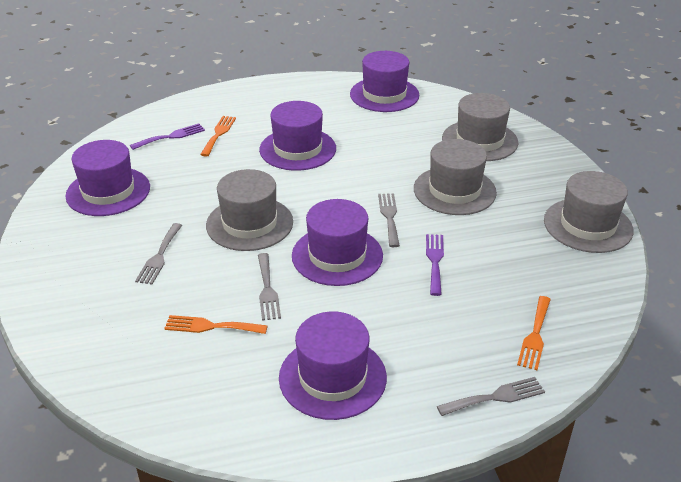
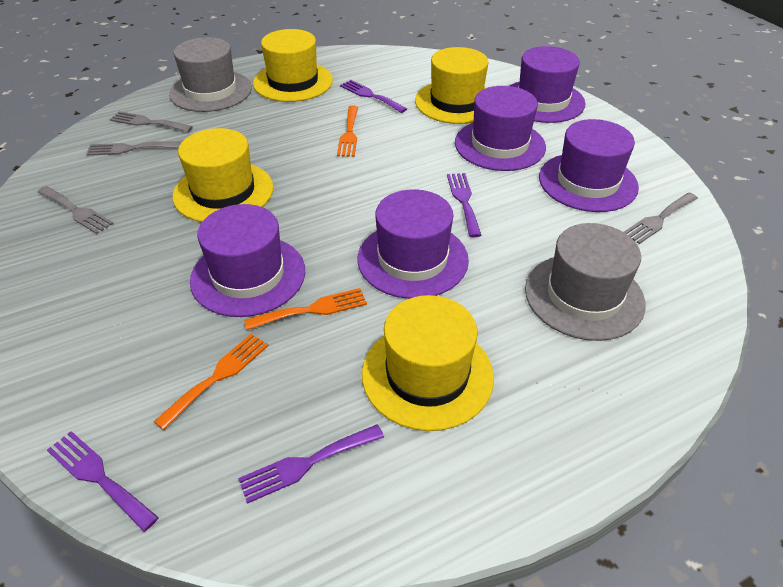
grey hat: [206,169,293,251] [414,139,497,215] [442,93,518,161] [544,171,634,253] = 4 -> [169,37,252,112] [525,223,646,341] = 2
purple fork: [130,124,205,150] [426,234,444,296] = 2 -> [47,431,159,532] [238,424,384,504] [340,80,407,113] [447,173,482,238] = 4
yellow hat: none = 0 -> [172,128,273,222] [253,29,333,102] [362,295,494,431] [415,47,489,124] = 4

